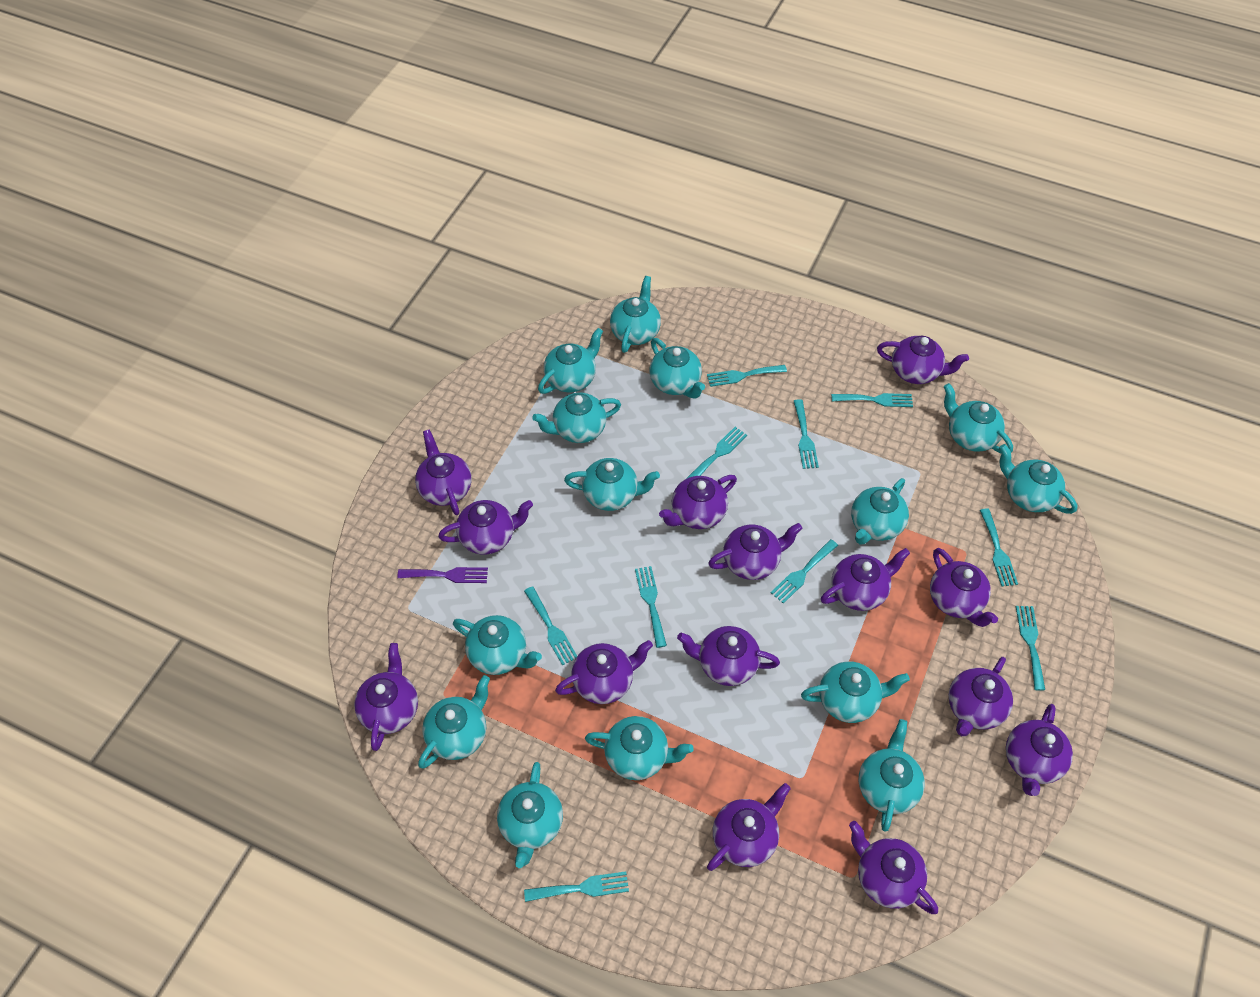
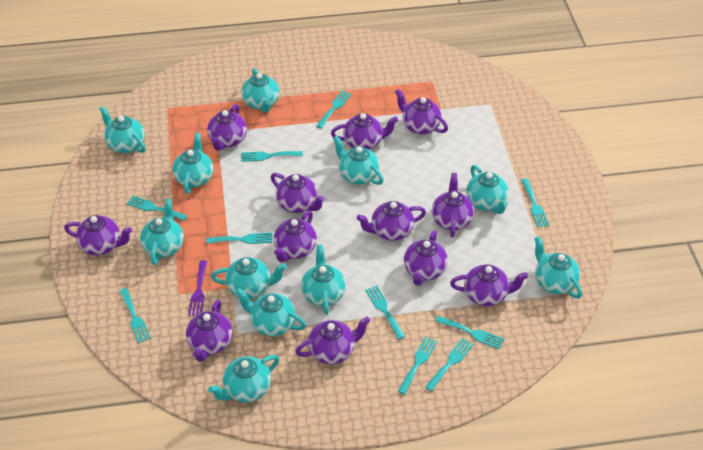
purple teapot: [354,643,418,751] [415,429,471,515] [438,500,533,555] [555,640,653,704] [659,475,737,529] [677,626,780,686] [707,783,791,871] [708,523,802,580] [821,548,910,611] [849,821,938,914] [877,336,969,384] [930,548,998,627] [949,657,1013,736] [1006,704,1073,796] = 14 -> [64,215,132,255] [186,300,233,362] [207,104,247,151] [271,173,325,213] [274,211,317,262] [295,317,370,364] [331,113,398,150] [357,201,426,241] [395,89,448,134] [404,230,448,286] [432,173,474,237] [450,264,529,306] = 12
turquoise teapot: [418,675,490,769] [453,615,542,675] [497,762,563,868] [532,393,621,443] [538,328,603,394] [564,458,660,511] [585,716,694,780] [610,276,661,353] [649,338,705,398] [801,661,910,723] [851,478,909,545] [859,719,925,832] [944,383,1013,453] [999,444,1078,514] = 14 -> [99,106,146,153] [140,199,184,265] [172,133,213,194] [208,355,279,402] [211,257,287,299] [235,288,306,336] [241,68,280,112] [301,244,346,315] [333,136,384,185] [466,165,508,214] [534,236,582,299] = 11

